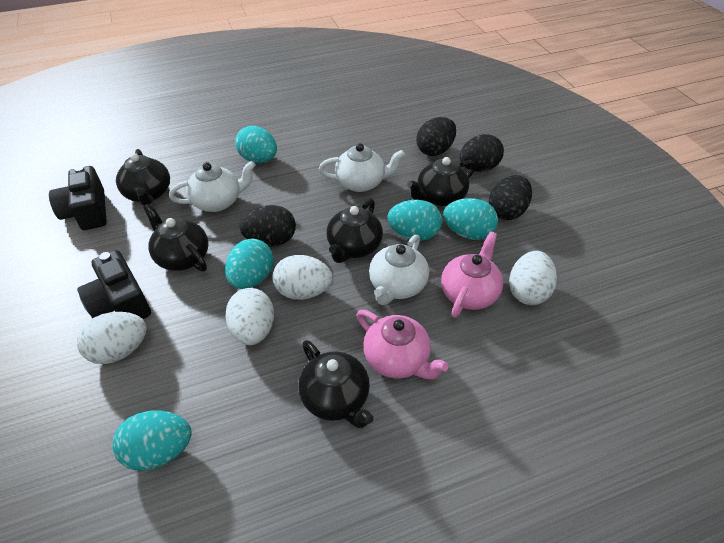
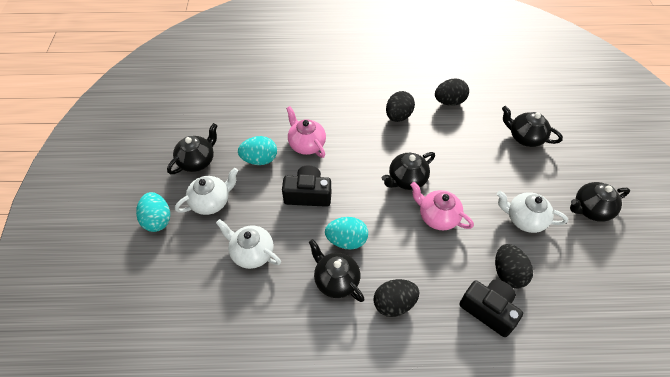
turquoise egg: [112,410,192,471] [225,238,273,289] [235,126,277,163] [388,200,442,241] [443,198,498,240] = 5 -> [136,192,170,232] [238,136,277,165] [325,217,368,250] = 3
white egg: [77,312,147,364] [225,288,274,345] [272,255,332,300] [509,251,557,305] = 4 -> none = 0

